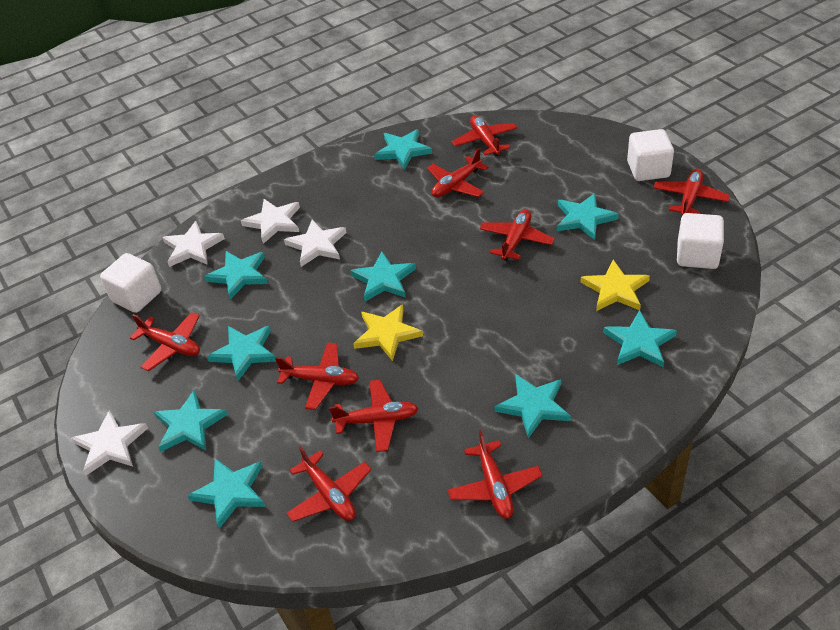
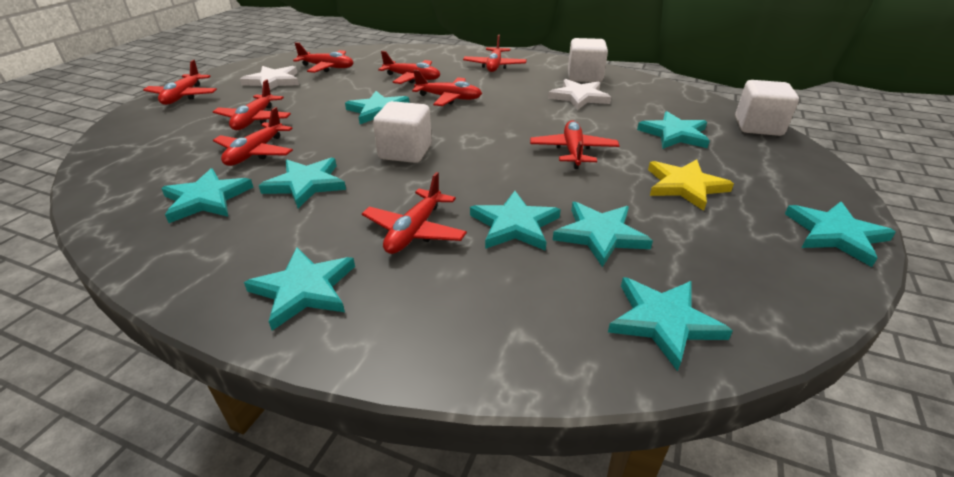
white star: [71,410,148,476] [162,221,225,267] [241,199,300,244] [284,219,347,267] = 4 -> [240,66,299,90] [548,79,611,110] = 2
yellow star: [353,304,423,361] [580,260,650,311] = 2 -> [648,159,734,211] = 1

